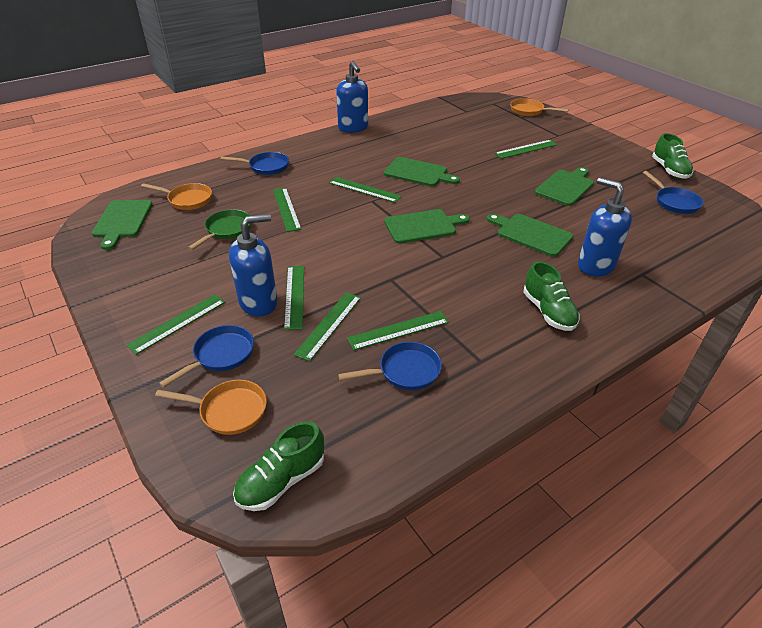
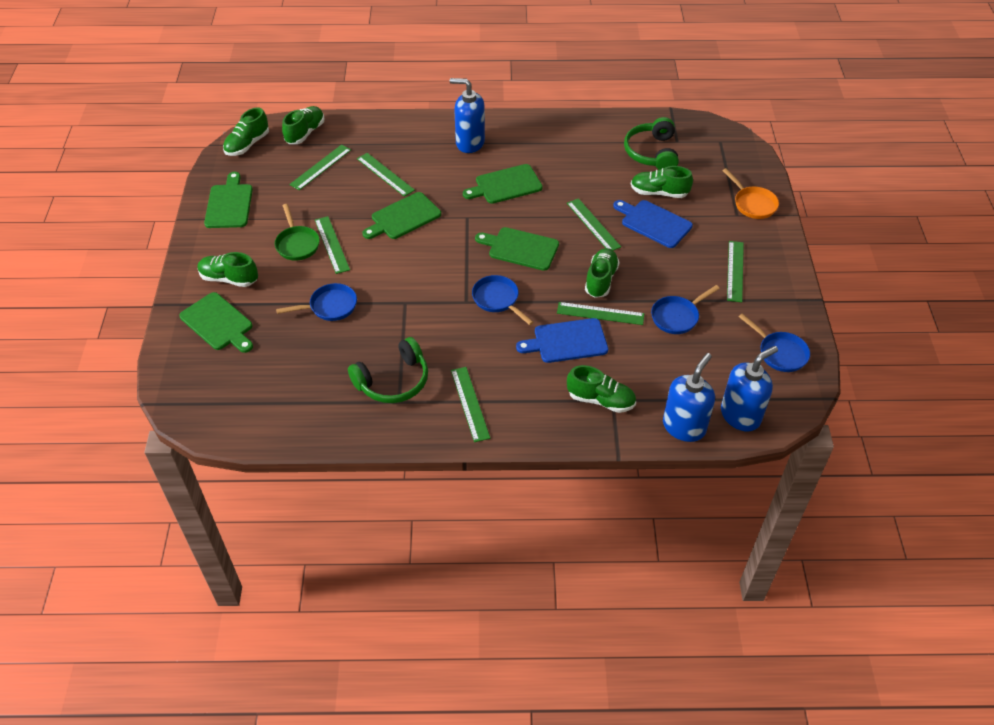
blue cutting board: none = 0 -> [516,318,608,363] [613,200,693,248] = 2
green headphones: none = 0 -> [348,337,428,403] [624,117,679,170] = 2
green shoe: [233,421,324,511] [523,261,580,331] [652,133,693,179] = 3 -> [197,252,258,287] [223,107,269,156] [282,106,324,144] [567,365,636,413] [585,248,620,298] [631,166,693,198] = 6
orange pan: [141,183,212,210] [155,380,267,435] [510,98,569,116] = 3 -> [722,168,779,219] = 1

